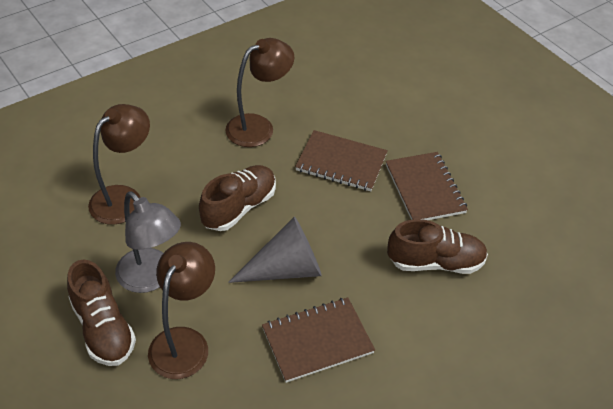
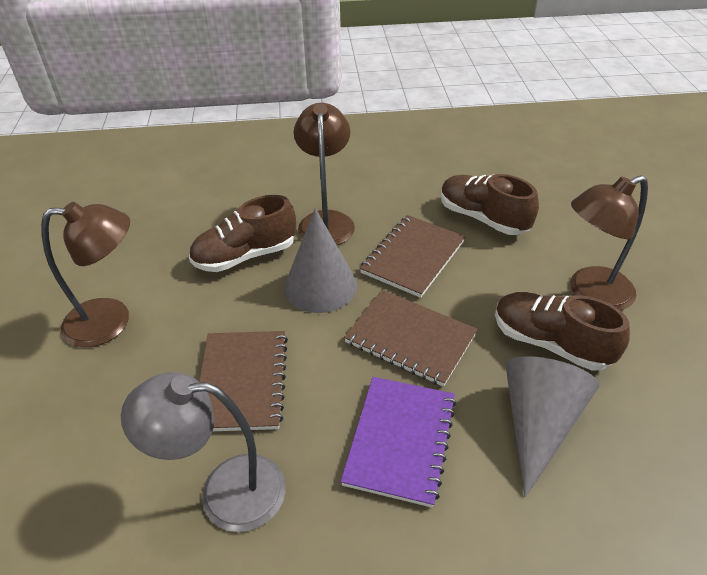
grey cone: [228,216,322,283] = 1 -> [284,208,357,313] [506,356,599,498] = 2
purple notebook: none = 0 -> [341,377,456,508] = 1

